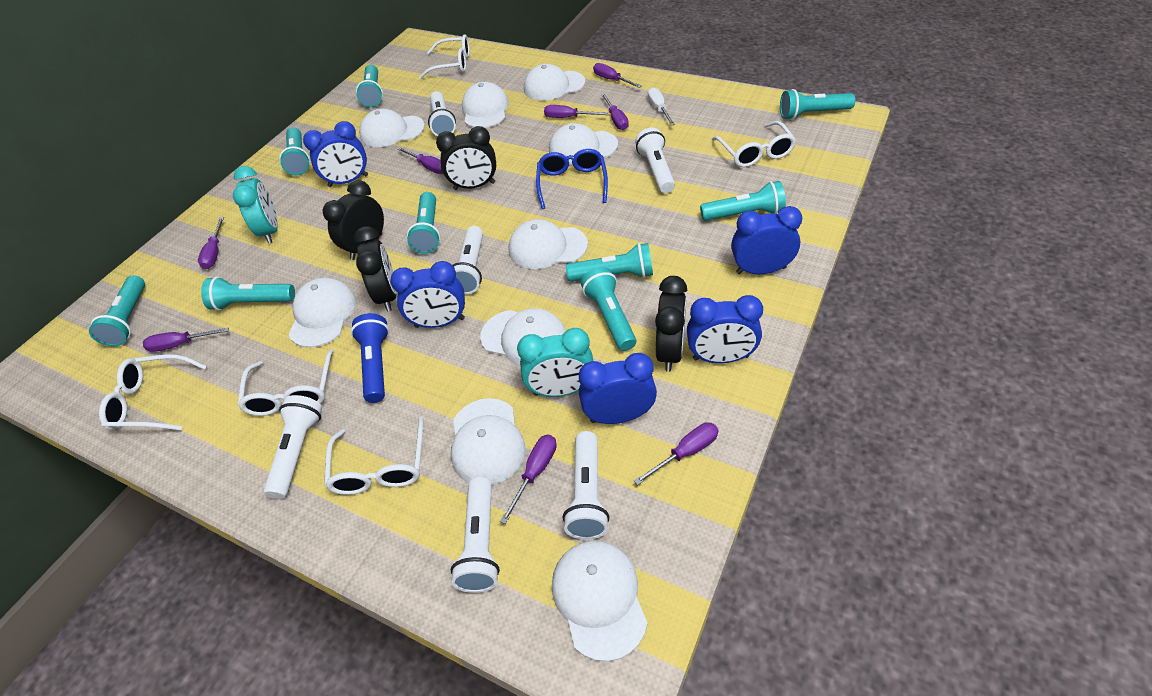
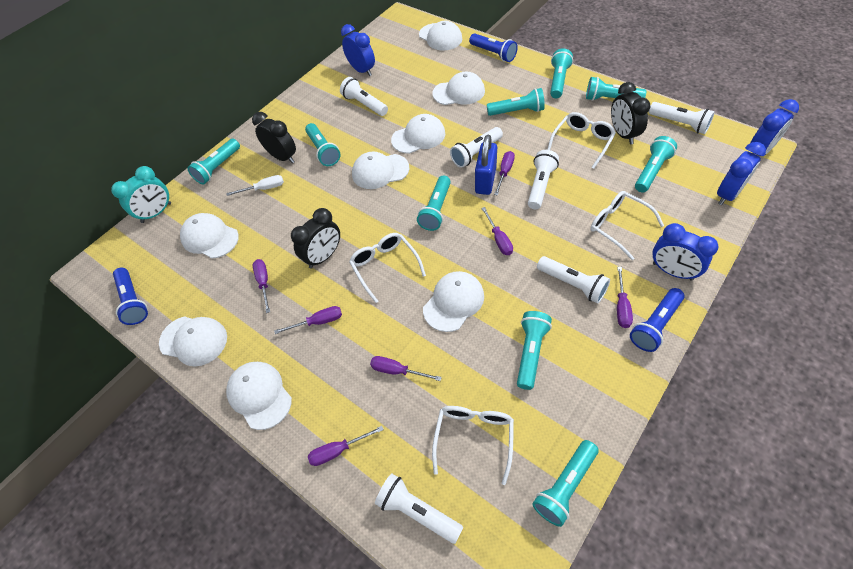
black clock: [323,180,384,260] [354,226,397,311] [436,126,496,190] [655,276,687,372] = 4 -> [252,112,296,164] [291,208,340,269] [611,82,651,144] = 3
blue clock: [303,121,368,187] [390,261,465,328] [579,353,657,424] [687,295,763,363] [731,206,802,274] = 5 -> [341,24,375,76] [653,223,718,281] [717,142,766,205] [750,99,799,156] = 4
blue flashlight: [351,313,389,403] = 1 -> [113,268,148,325] [469,33,518,62] [630,288,685,352] = 3
blue glasses: [536,149,608,209] = 1 -> none = 0
blue padlock: none = 0 -> [475,135,497,195] = 1
purple screwdriver: [143,327,229,352] [198,217,224,269] [397,147,443,174] [500,435,557,524] [544,105,608,118] [593,63,641,88] [601,93,629,130] [634,422,719,485] = 8 -> [253,259,270,313] [274,306,342,334] [308,426,384,466] [370,356,442,381] [481,207,513,255] [494,151,515,196] [617,267,633,328] = 7
turquoise clock: [233,166,278,243] [517,328,593,397] = 2 -> [111,166,171,223] = 1
white cap: [288,278,356,348] [359,109,425,147] [451,398,525,485] [462,82,509,128] [480,308,565,365] [508,219,588,269] [524,64,586,101] [549,123,618,165] [552,541,648,662] = 9 -> [159,316,227,366] [180,213,239,259] [226,362,292,430] [352,152,409,189] [391,114,445,154] [419,21,462,51] [423,271,484,332] [433,72,485,105] = 8
white glasses: [99,354,207,430] [238,349,334,416] [324,417,423,495] [419,35,470,79] [712,121,796,167] = 5 -> [349,233,426,303] [432,406,514,485] [547,112,616,169] [590,191,664,260] = 4

